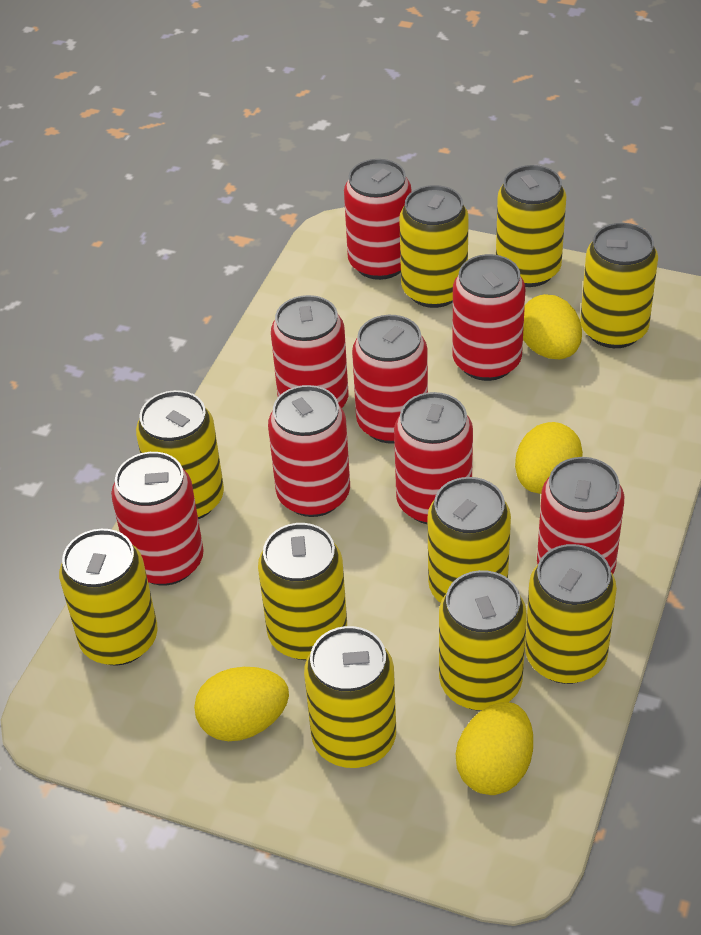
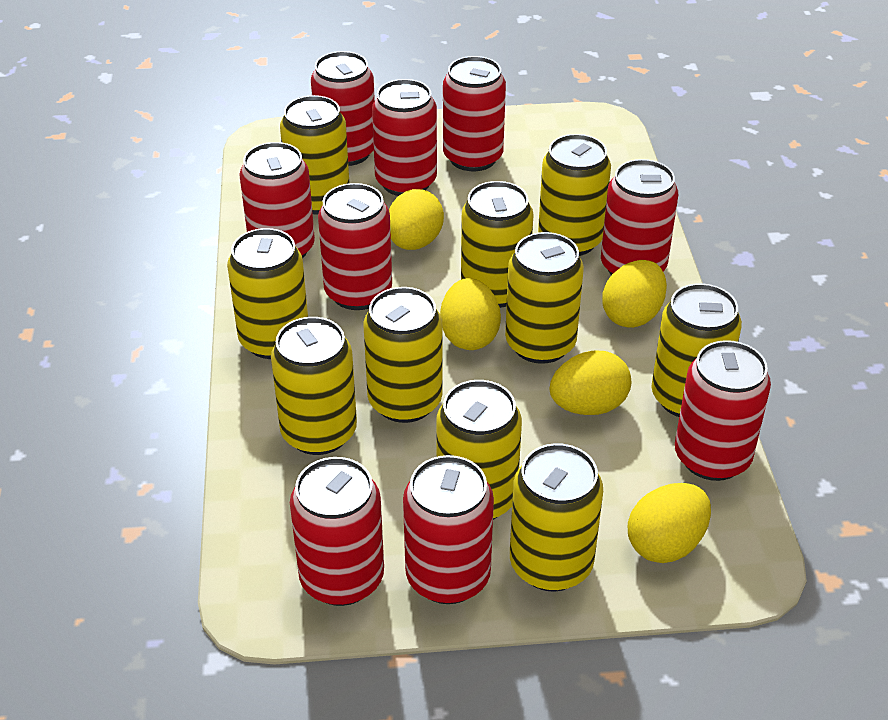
red can: [111,452,204,586] [268,385,350,517] [271,295,348,408] [344,159,412,280] [352,315,428,444] [394,392,473,524] [452,254,525,381] [537,457,624,574] = 8 -> [239,142,315,258] [290,457,384,606] [311,51,375,166] [318,183,392,310] [372,79,437,196] [403,455,494,604] [443,56,506,171] [601,159,678,275] [675,340,771,481] = 9
yellow egg: [194,667,289,741] [456,702,533,795] [515,422,583,494] [523,294,582,359] = 4 -> [389,189,444,250] [440,278,501,350] [550,351,631,415] [602,260,667,328] [628,483,711,563] = 5

